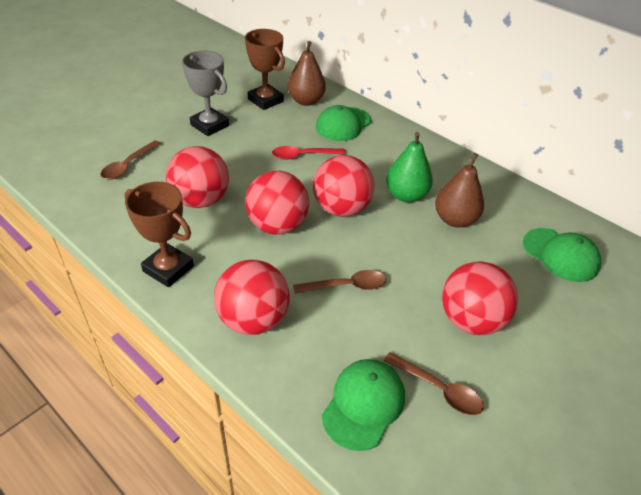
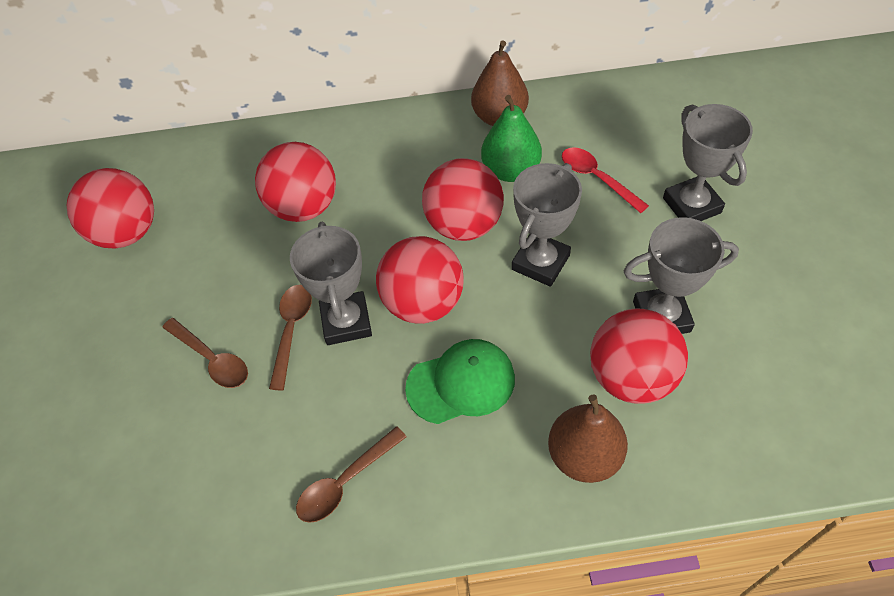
brown trophy: [124,182,194,287] [245,29,285,110] = 2 -> none = 0
green cap: [316,105,371,141] [322,359,405,451] [523,228,601,282] = 3 -> [405,339,515,424] = 1
grey trophy: [182,50,229,136] = 1 -> [290,222,372,345] [512,163,582,287] [624,217,739,334] [663,104,753,221] = 4

